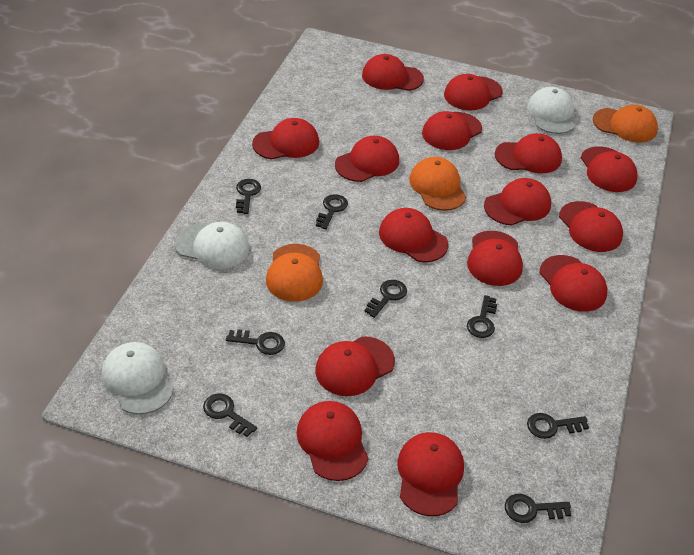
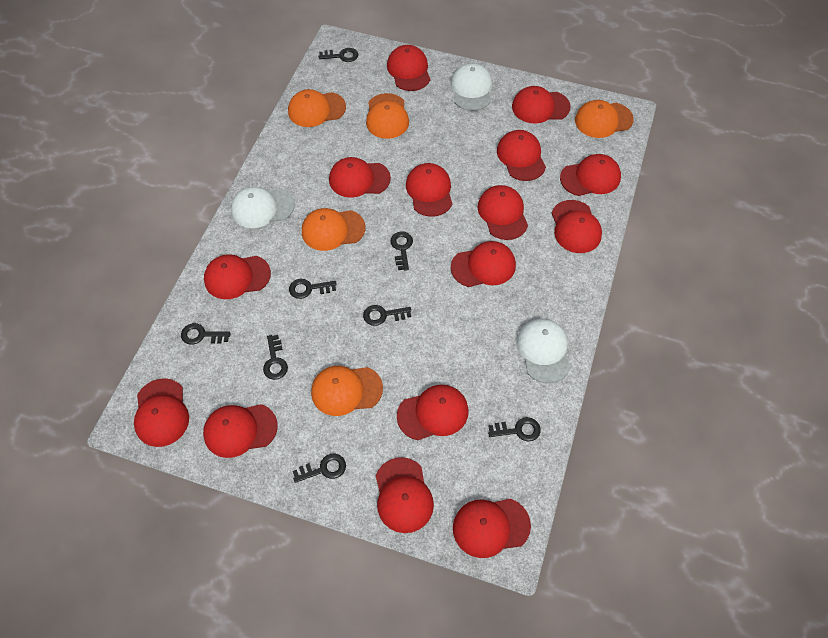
orange cap: [266,244,323,302] [409,157,466,211] [593,105,658,143] = 3 -> [288,89,346,127] [302,208,365,251] [311,366,383,416] [366,93,409,139] [575,100,634,138] = 5

